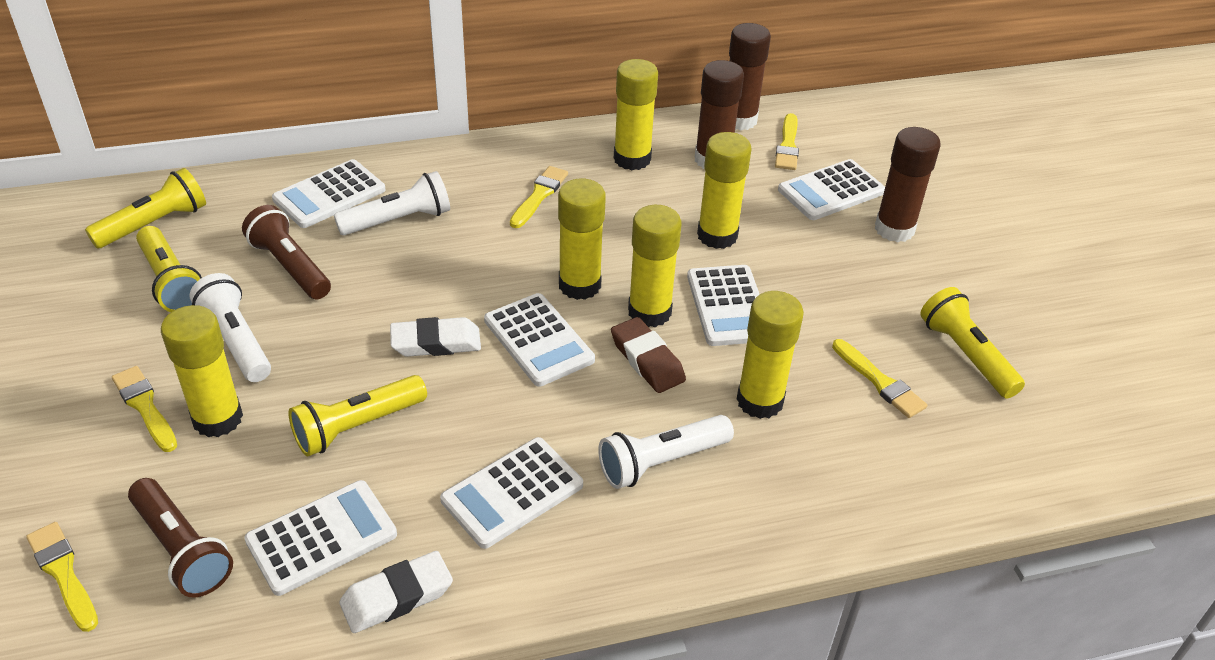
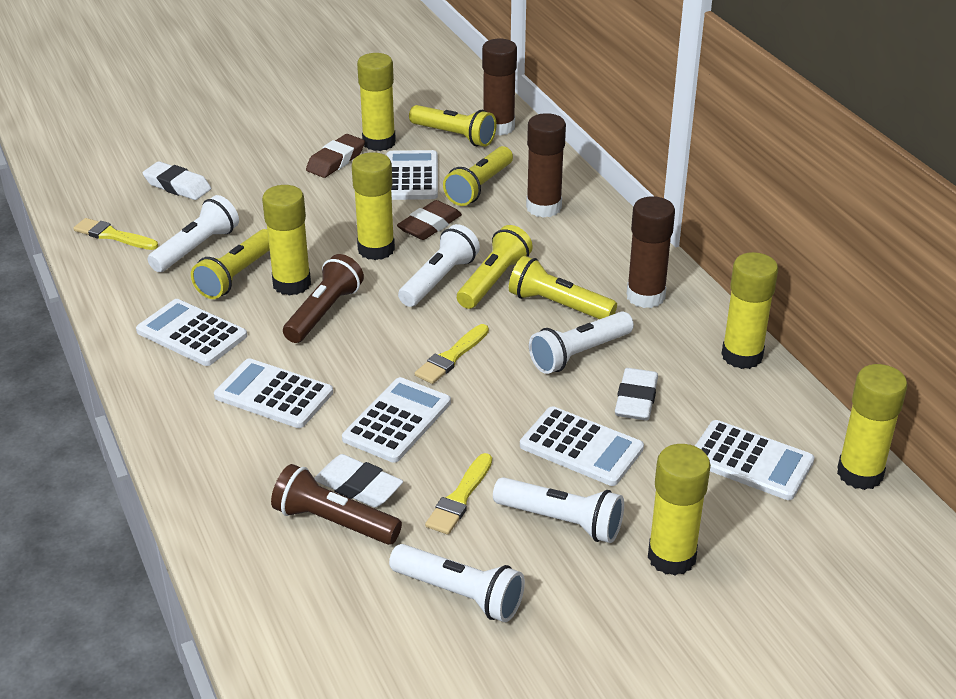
brown eraser: [611,317,686,393] = 1 -> [306,134,365,178] [397,200,462,240] = 2
white eraser: [339,551,453,633] [390,317,481,357] = 2 -> [142,161,211,200] [314,454,403,508] [615,368,658,420] = 3
white flashlight: [189,273,271,382] [334,171,450,235] [598,415,734,489] = 3 -> [148,195,239,272] [389,544,525,622] [398,224,480,307] [493,477,624,543] [529,311,634,374] = 5
yellow brush: [26,522,98,632] [112,366,177,452] [510,166,568,228] [775,113,799,170] [832,339,927,418] = 5 -> [73,218,158,250] [415,324,489,384] [425,453,492,535] = 3
yellow flashlight: [85,168,206,248] [136,226,202,312] [288,375,427,456] [920,287,1025,398] = 4 -> [191,229,270,299] [409,105,496,147] [443,146,513,206] [457,225,533,309] [509,256,617,319] = 5

